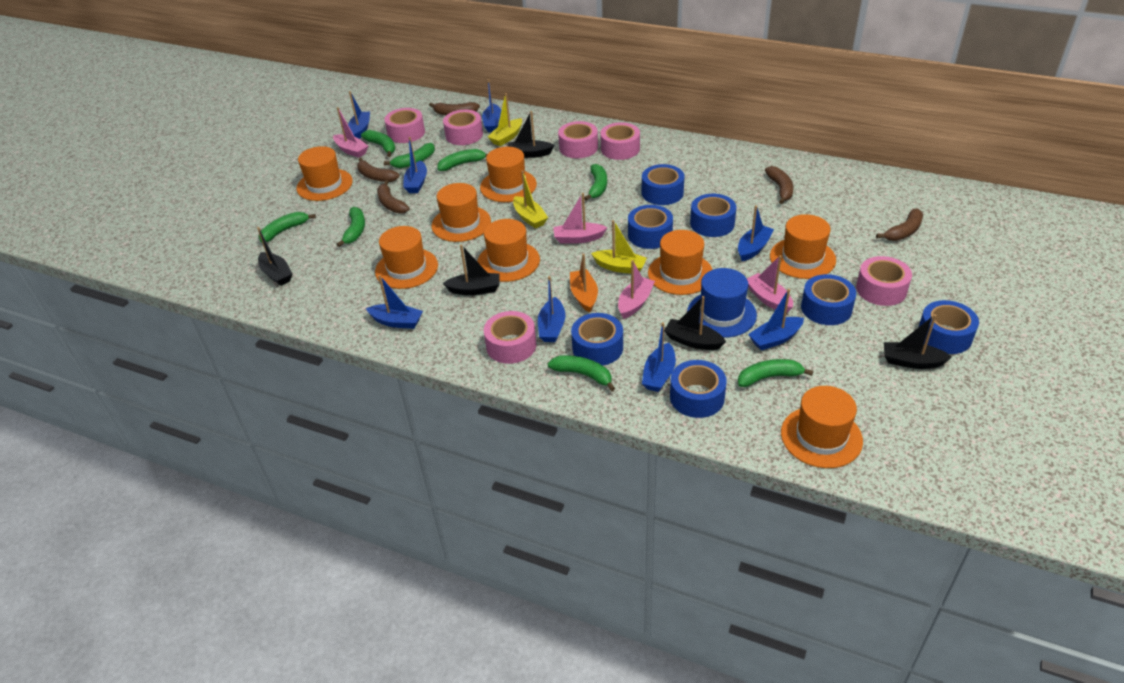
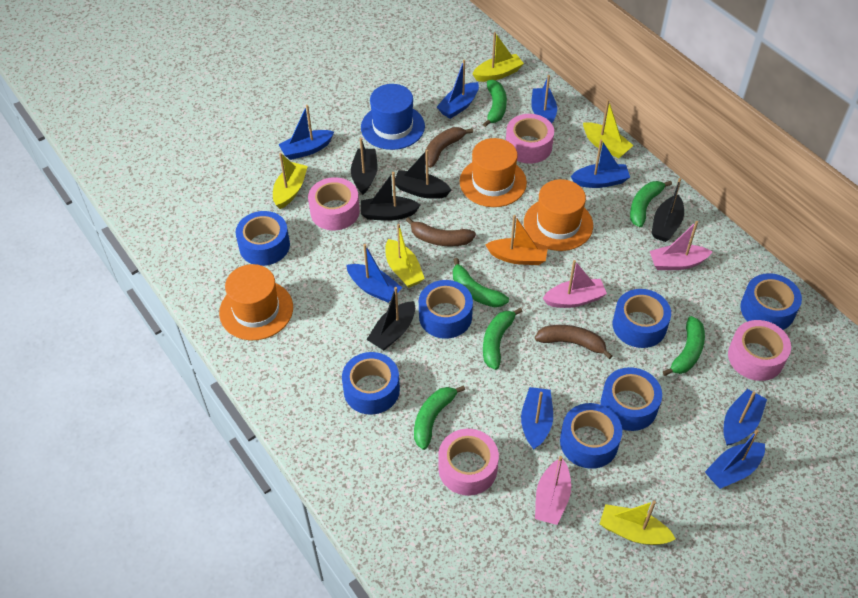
brown banana: [357,158,400,182] [377,180,409,214] [429,102,480,115] [765,166,794,204] [876,209,923,241] = 5 -> [406,217,476,246] [425,127,473,168] [535,325,612,359] = 3
green banana: [259,212,316,242] [336,207,365,247] [361,130,395,157] [384,143,435,168] [437,149,488,171] [548,355,615,391] [584,164,607,201] [738,359,813,387] = 8 -> [414,385,465,450] [453,258,509,307] [483,80,507,127] [483,308,523,370] [630,181,672,227] [663,316,705,376] = 6
orange hat: [297,146,353,201] [375,226,438,289] [431,183,491,242] [477,219,540,282] [480,147,537,202] [648,230,713,295] [770,214,836,279] [781,386,863,468] = 8 -> [219,264,293,340] [460,138,527,207] [524,179,593,251] = 3
pink boat: [333,107,368,158] [553,193,607,243] [618,260,655,319] [747,255,793,313] = 4 -> [535,456,571,525] [543,260,607,308] [650,221,713,270] = 3
pink tape: [384,108,425,143] [443,110,483,145] [484,311,536,364] [558,121,598,158] [600,122,640,160] [856,256,912,306] = 6 -> [308,177,360,230] [438,429,499,496] [506,114,554,164] [728,320,791,381] = 4
yellow boat: [488,93,522,146] [513,170,548,229] [591,220,647,274] = 3 -> [273,153,308,209] [385,224,425,288] [472,32,524,82] [583,99,634,158] [600,501,676,545] = 5

